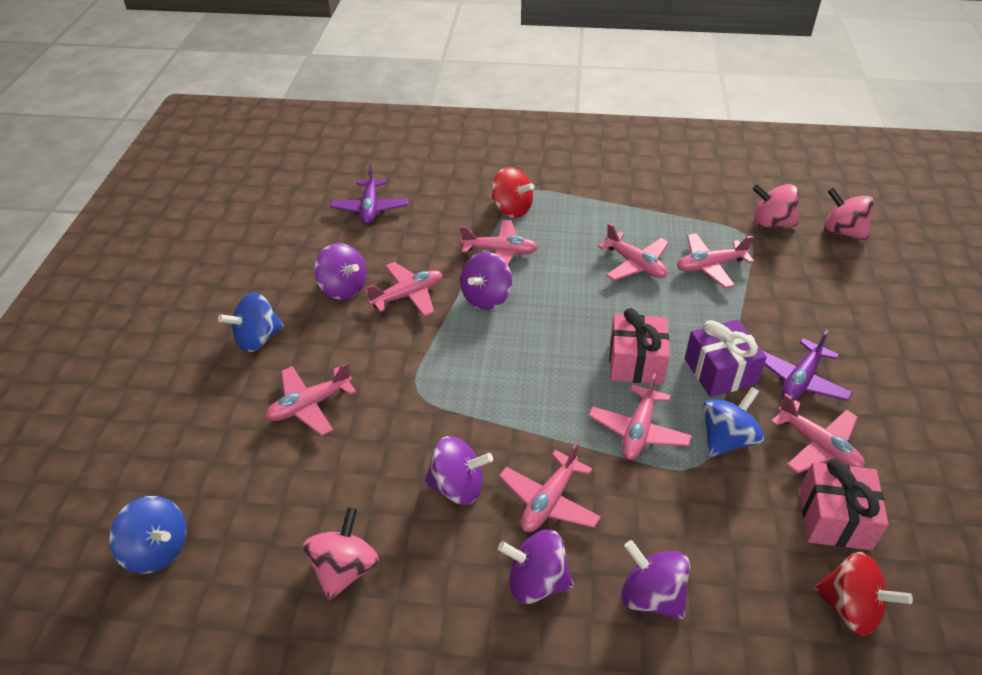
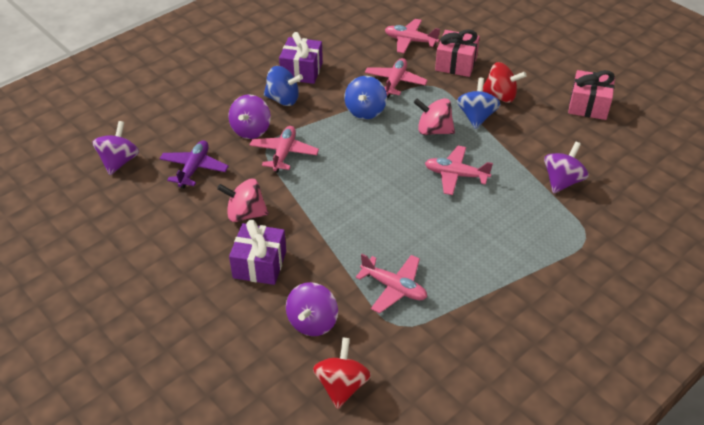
pink plane: [265,363,356,436] [365,262,442,317] [460,220,538,265] [499,442,601,532] [589,373,692,460] [598,223,669,281] [677,233,754,289] [771,394,865,474] = 8 -> [250,126,319,173] [356,254,427,313] [365,58,428,98] [385,19,440,53] [425,146,493,195] = 5
pink spinning top: [303,507,379,600] [753,184,799,228] [824,188,874,240] = 3 -> [217,178,269,222] [414,98,455,135] = 2
purple gift: [685,319,767,397] = 1 -> [229,219,286,285] [279,32,323,84] = 2
purple plane: [330,165,408,225] [763,330,853,401] = 2 -> [159,140,229,188] = 1
purple spinning top: [314,243,366,300] [424,436,493,505] [460,252,512,310] [498,530,574,604] [621,540,690,619] = 5 -> [92,121,139,175] [229,94,271,139] [286,282,338,336] [544,142,589,194] = 4

